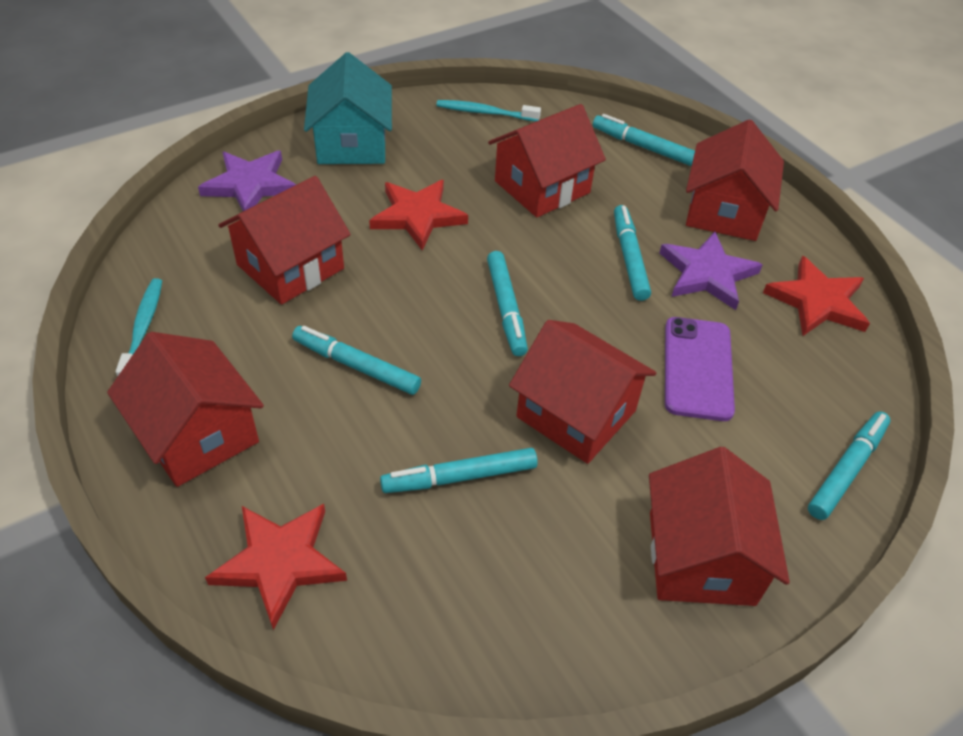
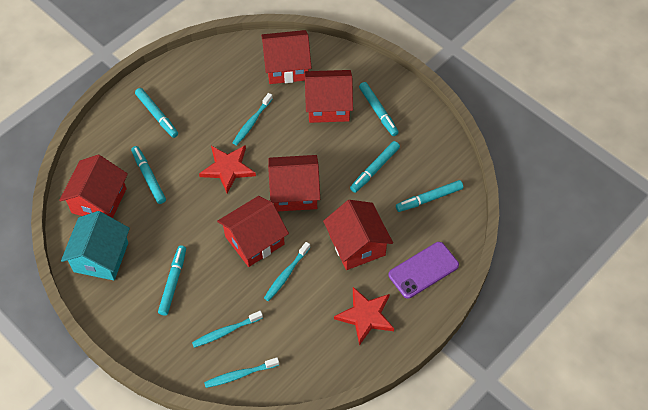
purple star: [198,151,296,211] [659,232,763,310] = 2 -> none = 0
red star: [205,504,347,630] [369,180,468,251] [763,256,870,336] = 3 -> [199,145,256,194] [334,287,394,345] = 2
turquoise toothbrush: [116,278,162,377] [436,100,541,121] = 2 -> [192,311,263,348] [204,358,279,388] [233,93,273,146] [264,242,310,301] = 4

